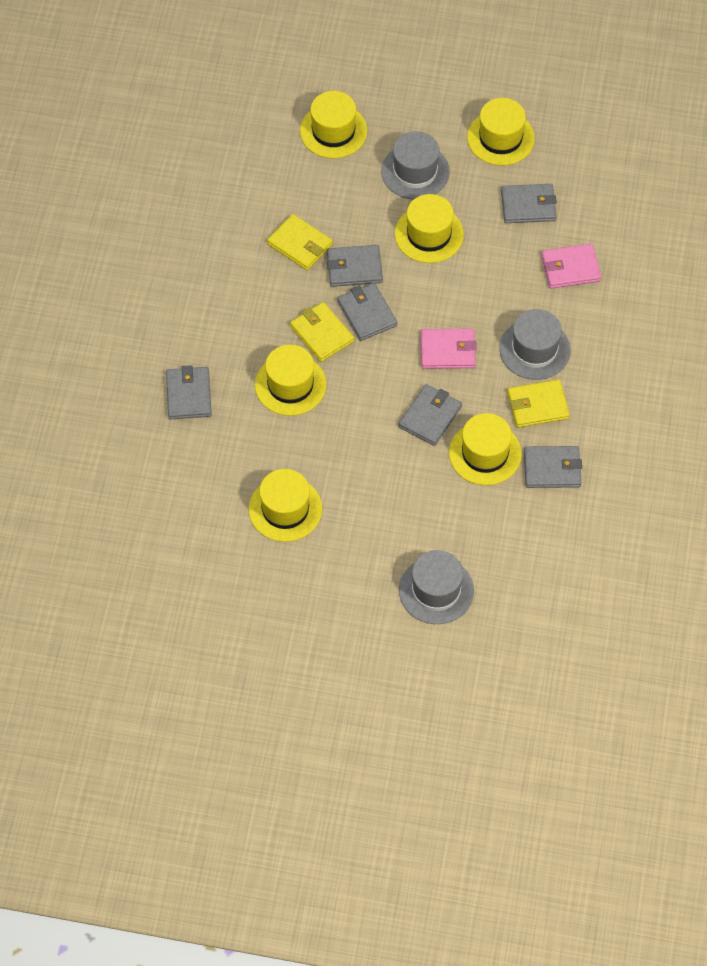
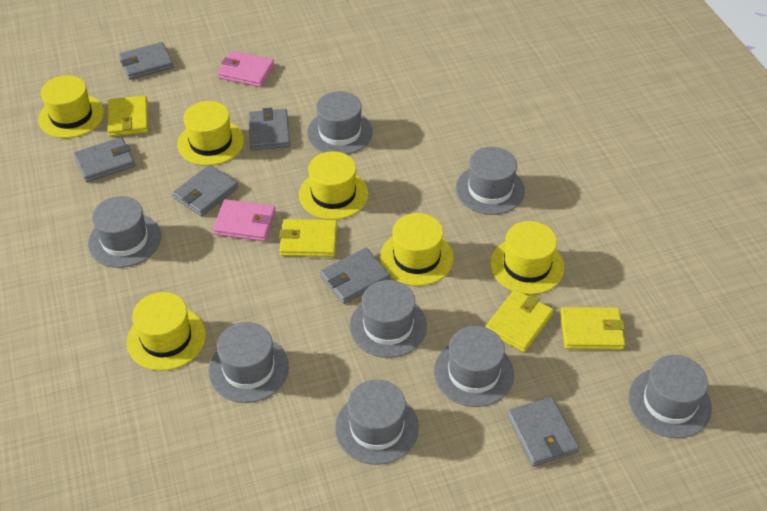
grey hat: [381,131,450,199] [399,550,474,624] [499,309,571,380] = 3 -> [88,196,161,268] [209,322,289,403] [307,91,373,154] [335,379,419,465] [350,280,427,358] [434,326,514,407] [456,147,525,215] [628,355,712,438] = 8
yellow wallet: [267,214,333,270] [290,302,354,362] [507,379,570,428] = 3 -> [107,95,148,137] [279,219,337,257] [485,289,553,352] [560,307,625,350] = 4

